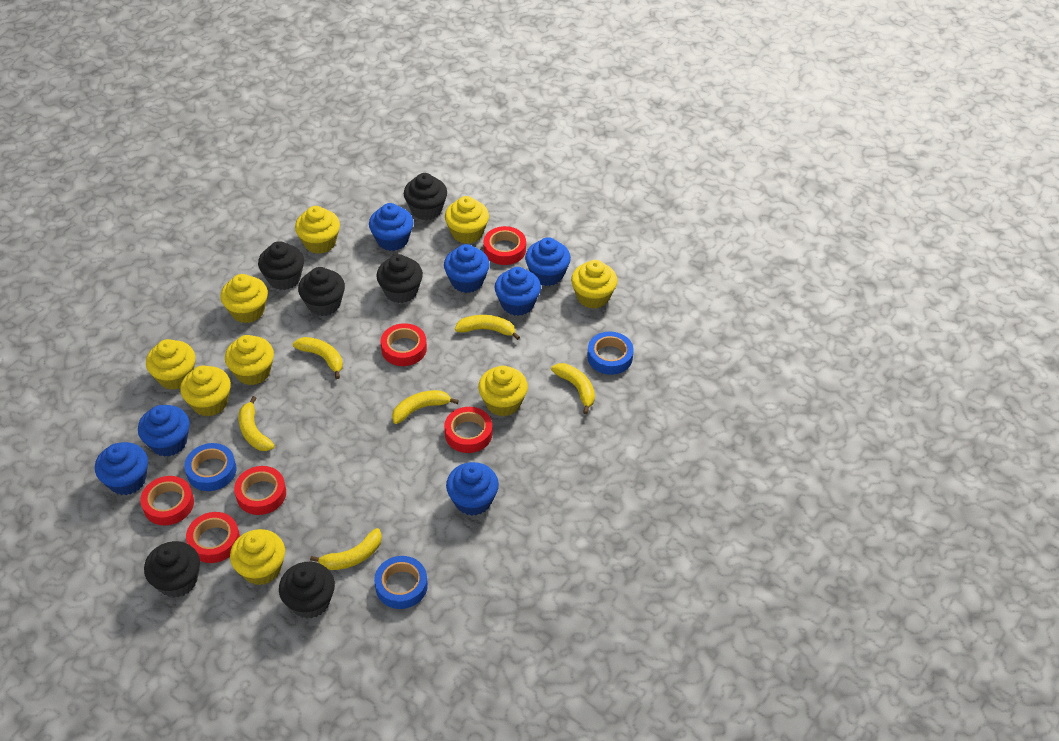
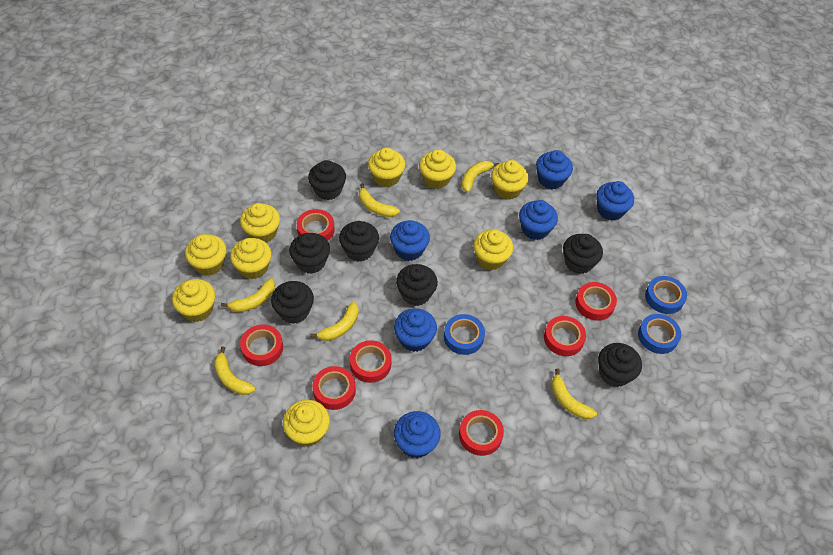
black cupcake: [144,541,200,598] [258,241,304,290] [279,562,335,619] [298,267,345,316] [376,254,423,303] [404,173,447,220] = 6 -> [271,281,314,324] [289,233,330,274] [308,160,346,200] [339,221,379,262] [396,264,438,306] [563,234,603,274] [598,343,642,387] = 7
blue cupcake: [95,442,148,495] [138,405,190,457] [369,203,413,251] [444,244,490,293] [446,462,499,516] [495,267,541,316] [525,237,571,286] = 7 -> [390,220,430,261] [394,308,437,352] [394,411,441,458] [519,200,558,240] [536,150,573,189] [596,181,634,221] = 6
red tape: [140,476,194,525] [186,512,240,563] [234,466,286,515] [381,323,427,366] [444,407,493,453] [484,226,526,265] = 6 -> [240,324,283,366] [297,209,335,241] [313,366,356,410] [350,340,392,383] [459,410,504,456] [544,316,586,356] [575,282,617,321] = 7

